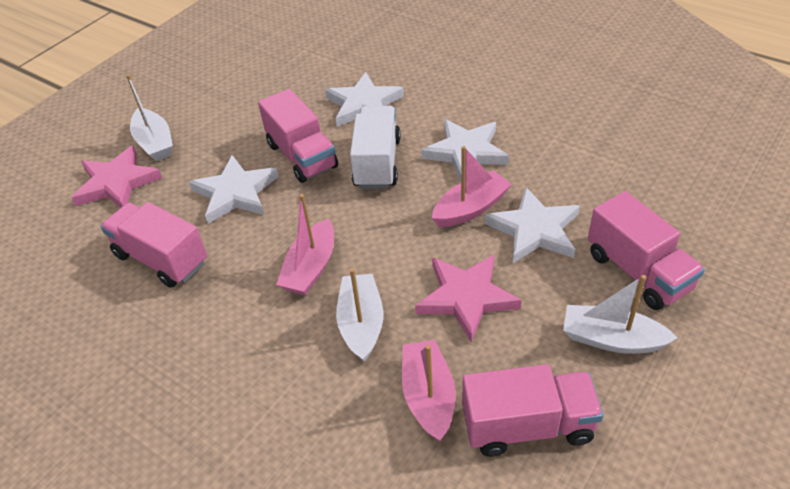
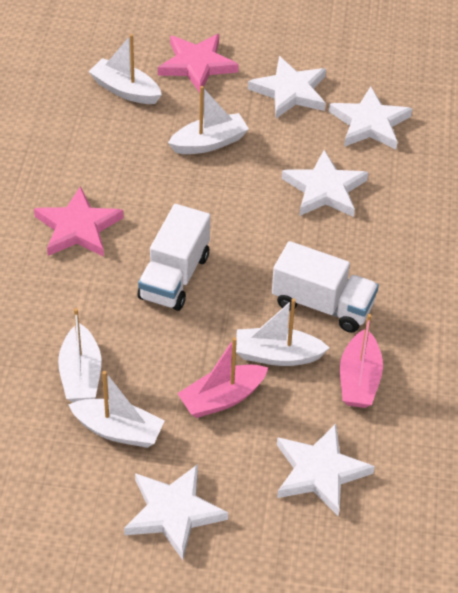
pink boat: [276,194,334,295] [402,340,456,442] [432,146,512,227] = 3 -> [177,337,268,418] [340,314,383,408] = 2
pink truck: [100,202,207,288] [258,89,338,183] [462,364,604,457] [588,191,705,310] = 4 -> none = 0
white boat: [126,74,173,161] [336,268,384,362] [563,275,677,354] = 3 -> [58,308,101,402] [68,371,165,448] [88,34,162,104] [168,86,249,154] [236,299,329,366] = 5
white star: [189,155,279,224] [325,72,404,127] [421,119,509,182] [485,187,580,263] = 4 -> [124,464,228,560] [248,56,326,118] [277,424,375,516] [282,150,369,217] [329,86,412,149] = 5
white truck: [350,106,401,189] = 1 -> [138,204,210,311] [272,241,379,333] = 2

